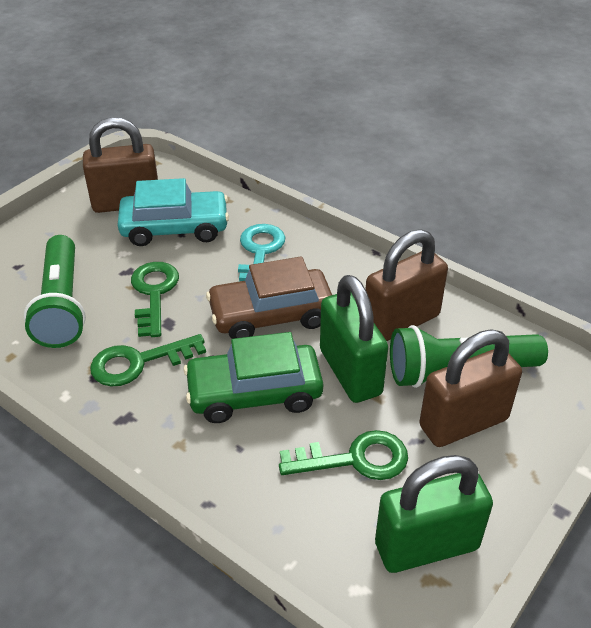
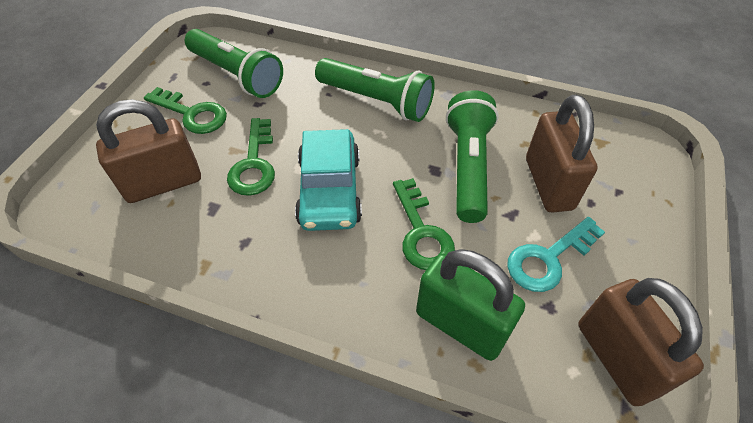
brown car: [206,256,332,339] = 1 -> none = 0
green car: [183,332,323,423] = 1 -> none = 0
green flashlight: [24,235,86,348] [390,325,548,388] = 2 -> [185,29,283,98] [315,58,435,122] [446,90,499,223] = 3
green padlock: [320,275,388,403] [375,455,493,573] = 2 -> [416,249,525,361] = 1

